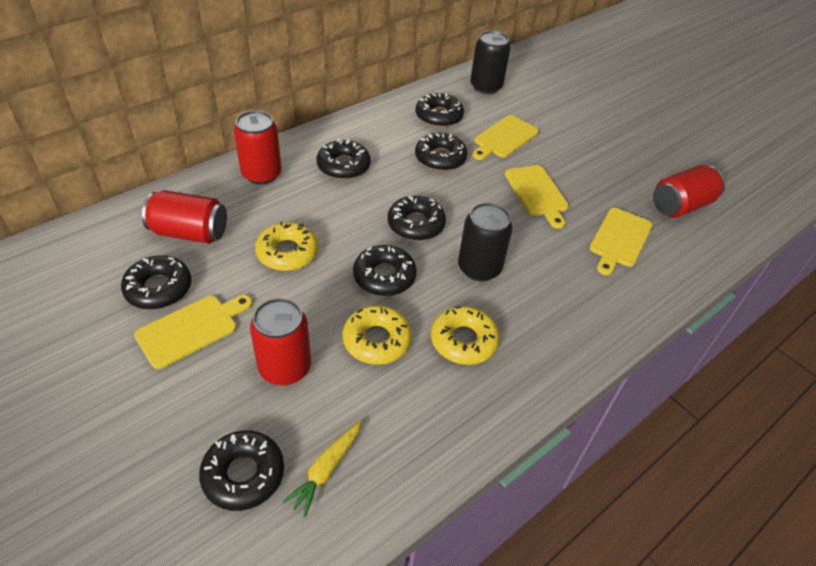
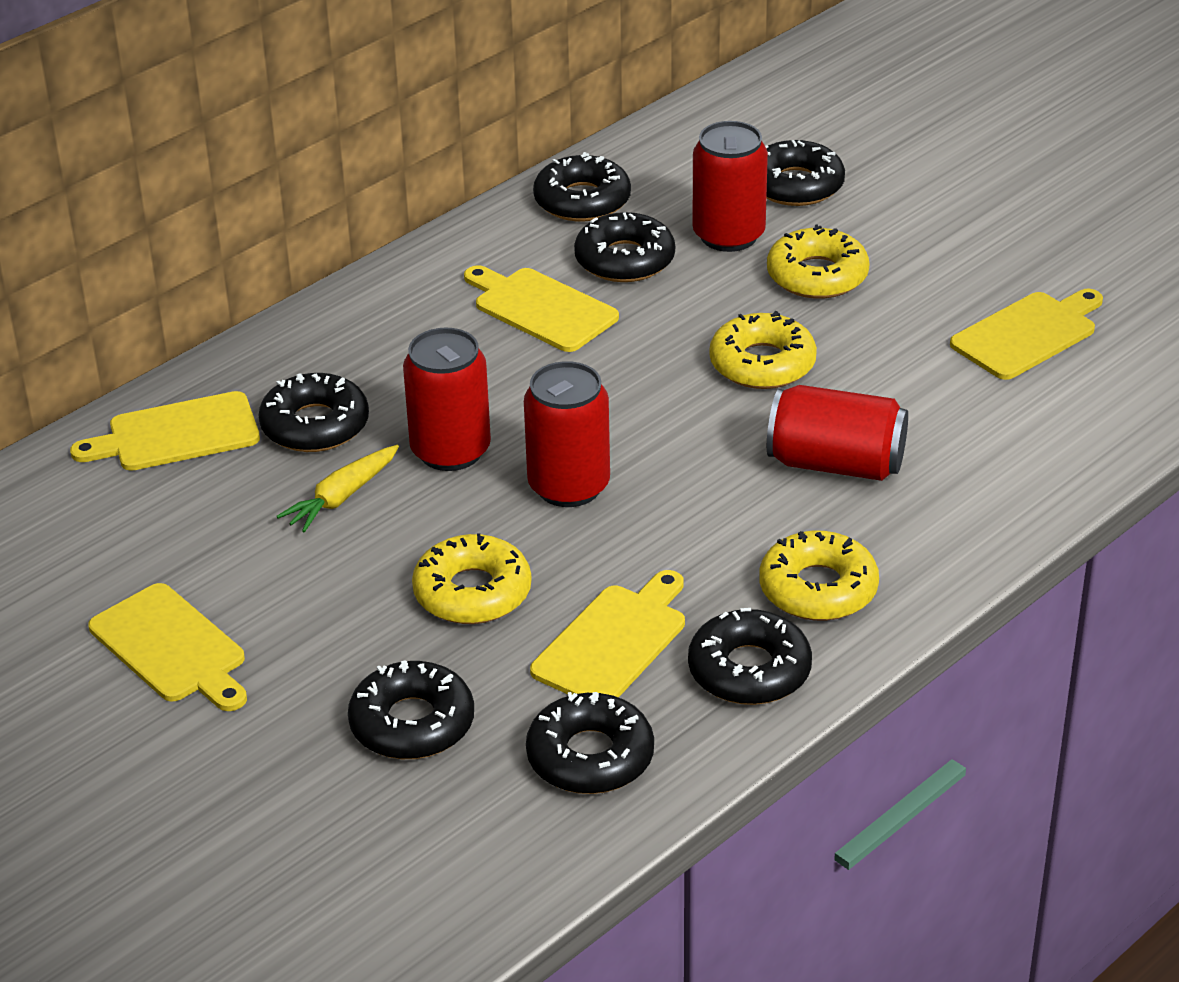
black can: [458,203,513,281] [470,31,510,94] = 2 -> none = 0
yellow cutting board: [134,295,252,369] [472,115,539,160] [505,165,569,229] [590,208,652,275] = 4 -> [70,391,260,471] [88,583,247,711] [464,265,619,352] [530,570,685,698] [950,289,1103,380] = 5
yellow donut: [255,221,318,271] [342,305,412,365] [431,306,500,365] = 3 -> [412,533,531,624] [709,311,817,389] [759,531,879,621] [767,224,869,299] = 4

